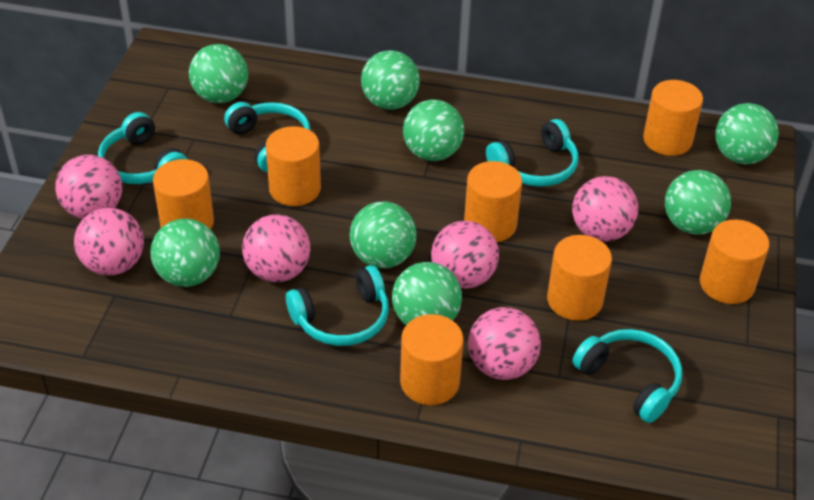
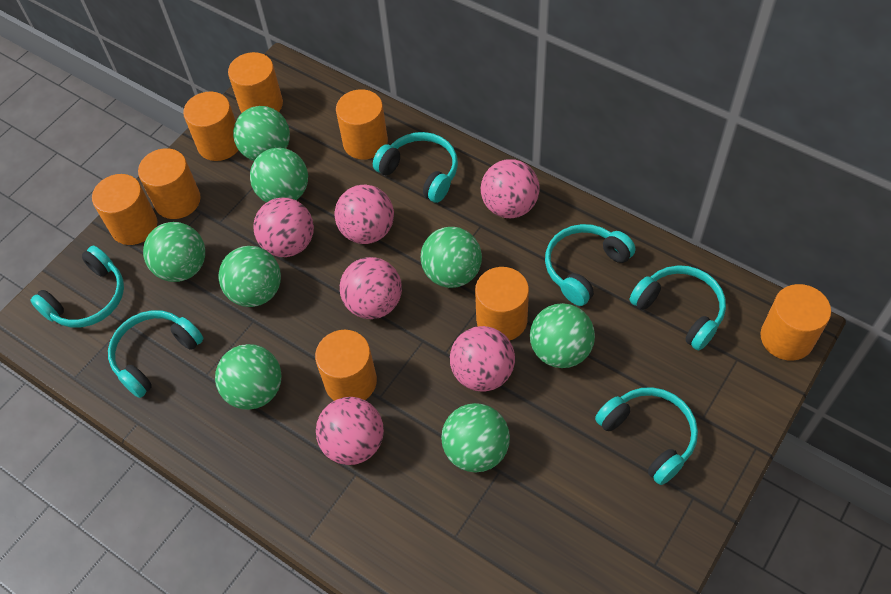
orange cylinder: [153,159,214,230] [266,126,321,206] [400,314,464,405] [464,161,522,242] [547,235,612,321] [643,80,703,156] [700,219,770,304] = 7 -> [92,174,157,245] [138,148,201,219] [183,92,238,161] [228,52,283,113] [315,330,377,401] [336,89,388,160] [475,267,529,340] [760,284,831,361] = 8
turquoise headphones: [98,112,187,184] [224,102,311,173] [286,265,389,346] [486,119,578,187] [572,329,682,423] = 5 -> [30,246,124,328] [108,310,203,398] [373,132,458,203] [545,224,636,306] [595,387,698,485] [630,265,726,350] = 6

